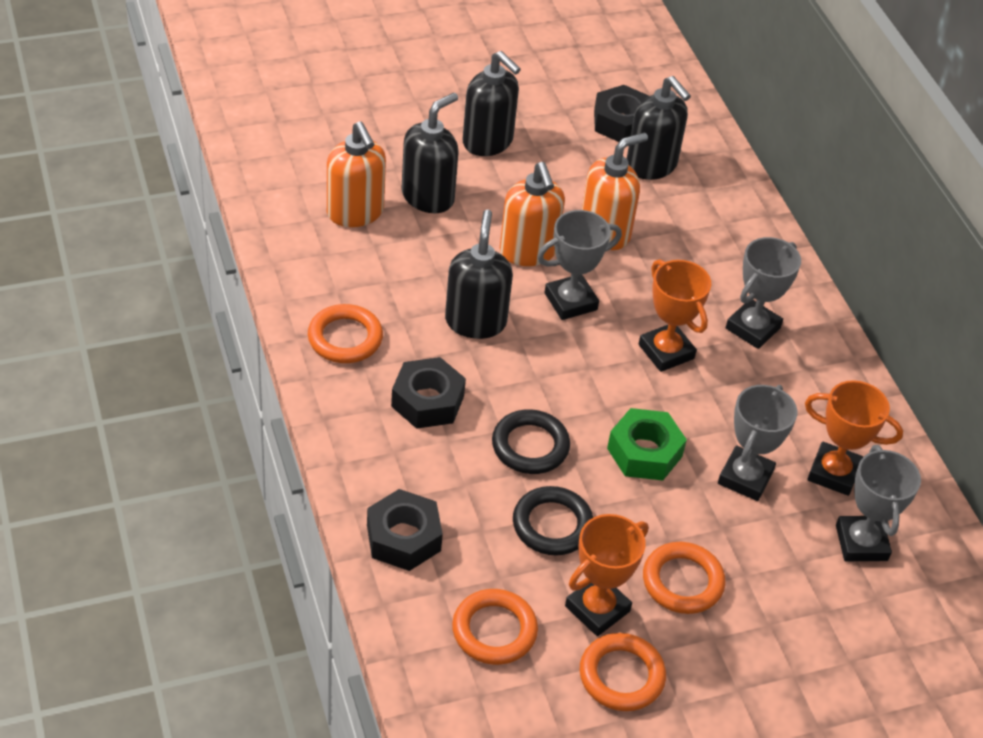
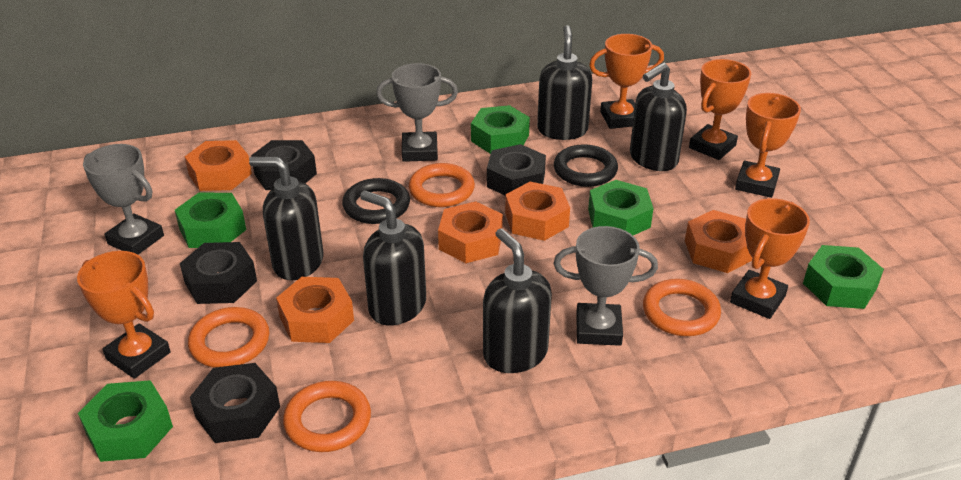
black nut: [367,489,443,571] [391,357,466,429] [594,85,649,142] = 3 -> [180,242,257,304] [190,363,280,443] [251,140,317,190] [487,144,546,196] = 4
black soap dispenser: [401,93,459,213] [445,210,513,339] [462,51,521,156] [627,76,691,180] = 4 -> [249,157,324,280] [360,190,426,326] [483,228,552,373] [537,25,592,140] [630,62,687,171] = 5
green nut: [607,408,687,481] = 1 -> [78,380,173,462] [175,193,246,248] [471,105,530,154] [588,180,653,235] [803,245,884,309] = 5
grey trophy: [537,210,622,320] [718,385,797,501] [726,237,801,349] [836,445,921,561] = 4 -> [83,144,164,255] [376,63,458,162] [554,226,658,346] = 3
orange nut: none = 0 -> [185,140,252,191] [276,277,354,343] [438,201,503,263] [505,182,570,241] [685,210,752,273] = 5
orange soap dispenser: [327,121,386,227] [500,162,565,266] [582,133,648,250] = 3 -> none = 0
orange trophy: [565,514,648,636] [639,259,711,372] [805,380,903,496] = 3 -> [77,251,171,379] [589,34,664,129] [689,59,751,160] [730,198,810,319] [735,93,801,198] = 5

